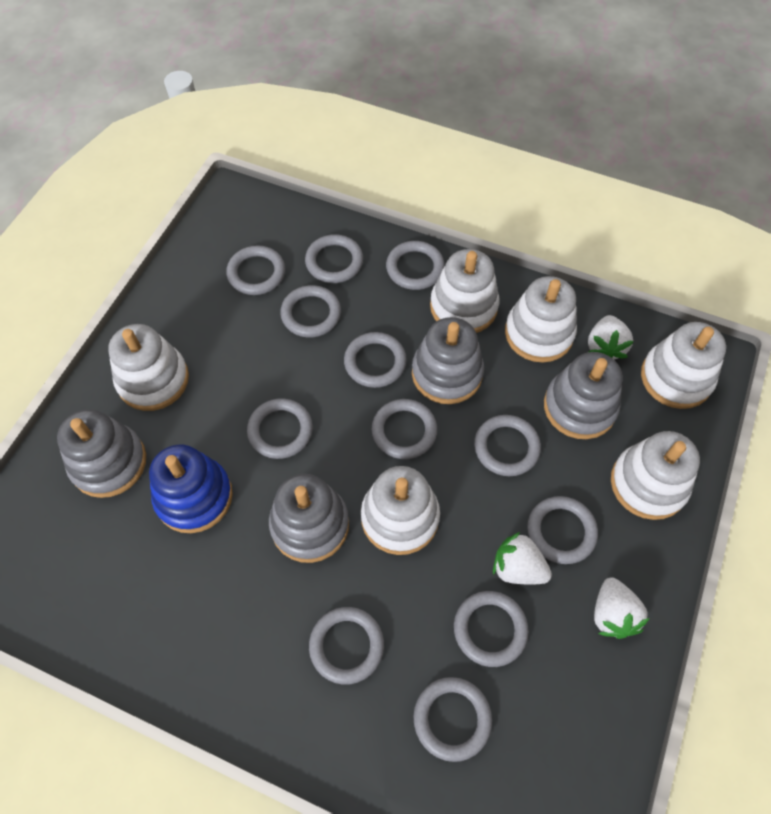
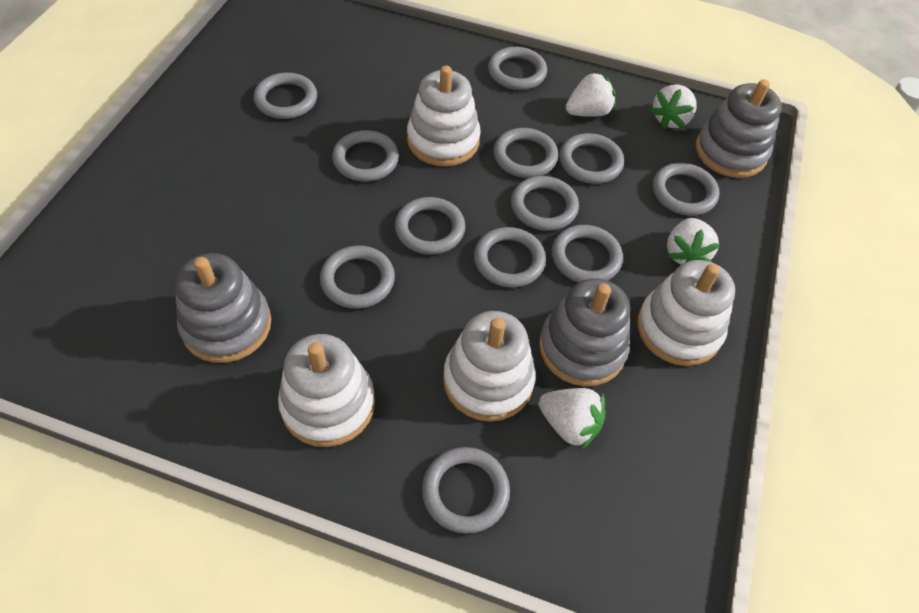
blue stacking toy: [149,445,233,533] = 1 -> none = 0
grey stacking toy: [57,409,146,498] [269,474,349,563] [412,317,484,404] [544,352,622,439] = 4 -> [175,253,271,363] [539,278,630,386] [696,79,782,178] = 3
white stacking toy: [108,324,189,411] [361,466,440,555] [430,249,499,333] [505,276,577,363] [611,431,700,520] [641,322,726,409] = 6 -> [278,334,375,447] [407,66,481,166] [443,311,536,422] [637,260,735,366] = 4
white strawberry: [493,532,552,585] [588,315,634,359] [594,577,650,639] = 3 -> [538,388,605,450] [566,71,616,117] [650,84,697,129] [667,218,720,265] = 4

